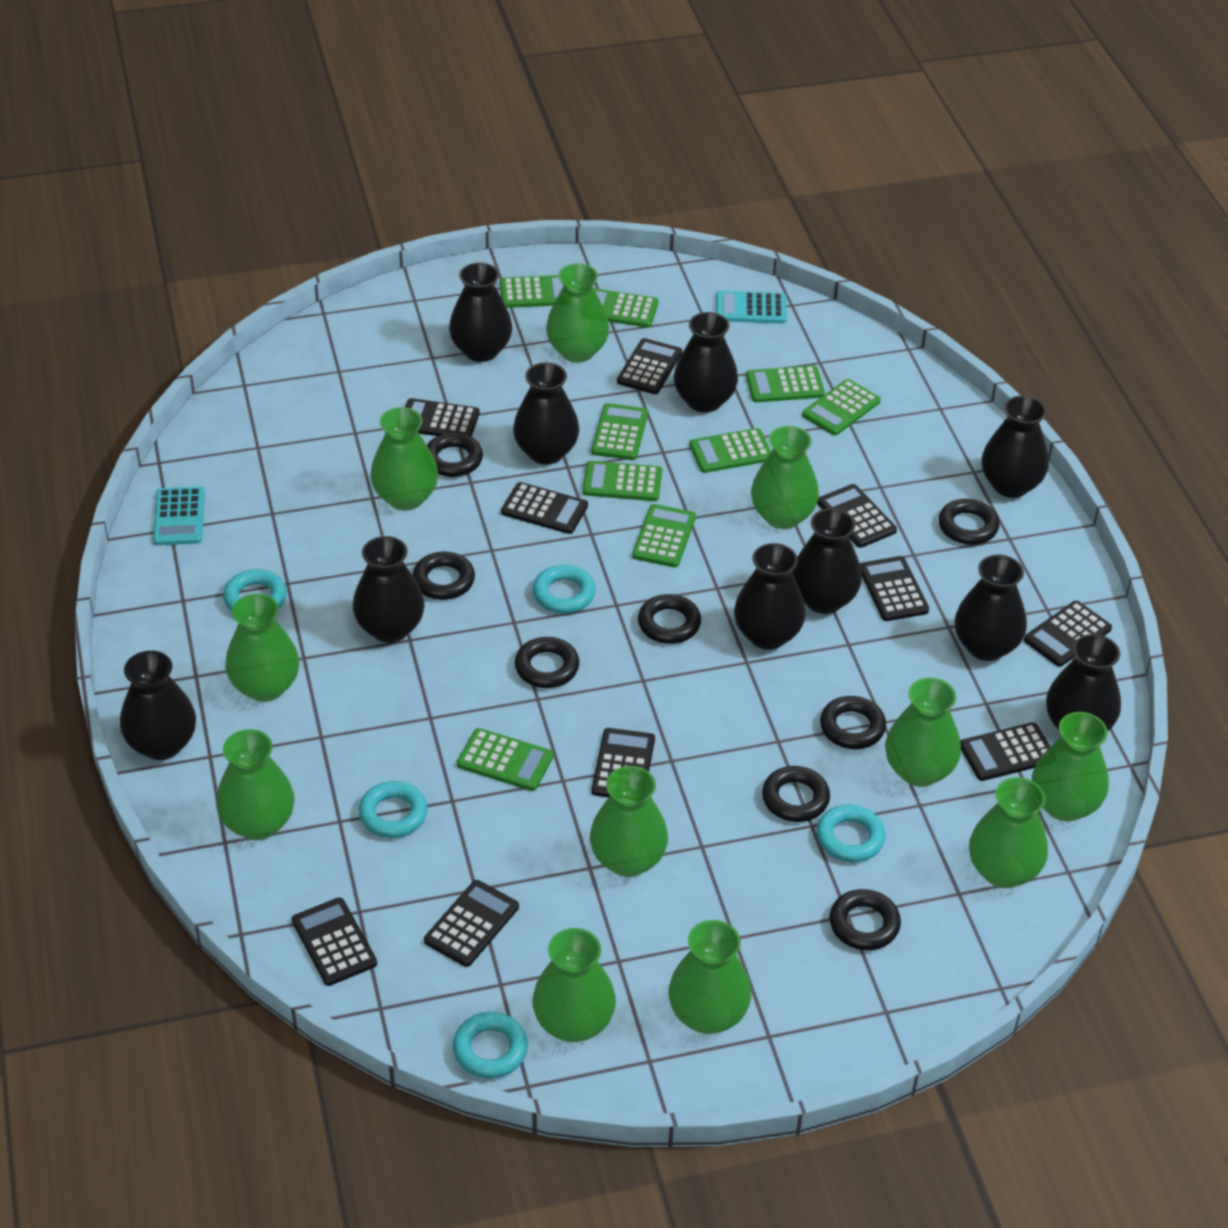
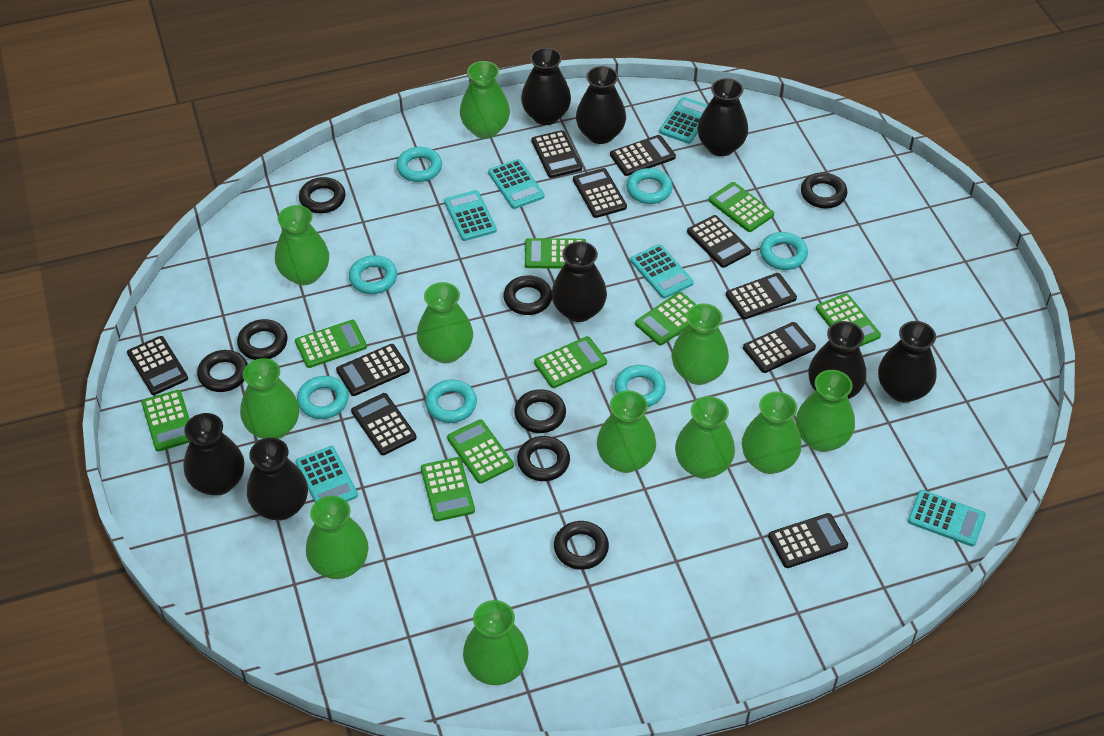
black vase: [120,651,196,760] [353,536,425,643] [449,263,512,362] [513,362,579,464] [674,312,738,412] [734,543,806,649] [792,508,862,614] [955,555,1027,661] [981,395,1049,498] [1046,634,1121,731] = 10 -> [184,413,244,496] [247,438,308,521] [521,48,571,125] [551,241,607,322] [576,66,626,144] [697,78,748,156] [808,321,866,399] [878,321,937,403] = 8
turquoise calculator: [153,487,205,545] [716,291,787,324] = 2 -> [296,446,358,502] [444,190,497,241] [488,159,544,209] [630,244,694,299] [659,97,708,144] [908,490,986,547] = 6
turquoise ring: [223,569,287,612] [359,781,428,838] [453,1012,528,1079] [533,565,596,613] [816,805,886,862] = 5 -> [297,376,349,419] [349,255,397,294] [396,147,442,182] [425,380,477,423] [615,365,666,407] [626,168,673,204] [760,232,808,270] = 7

